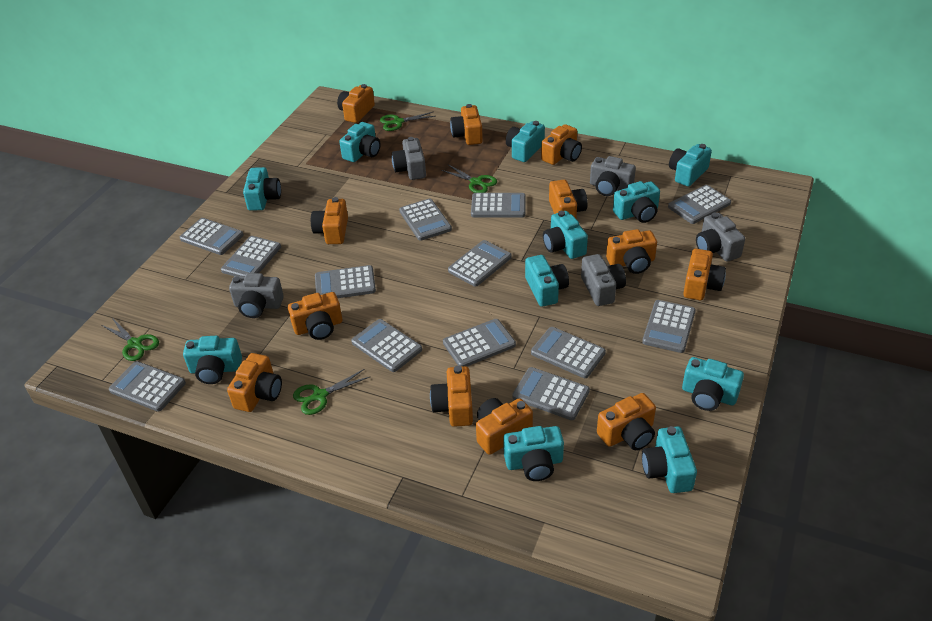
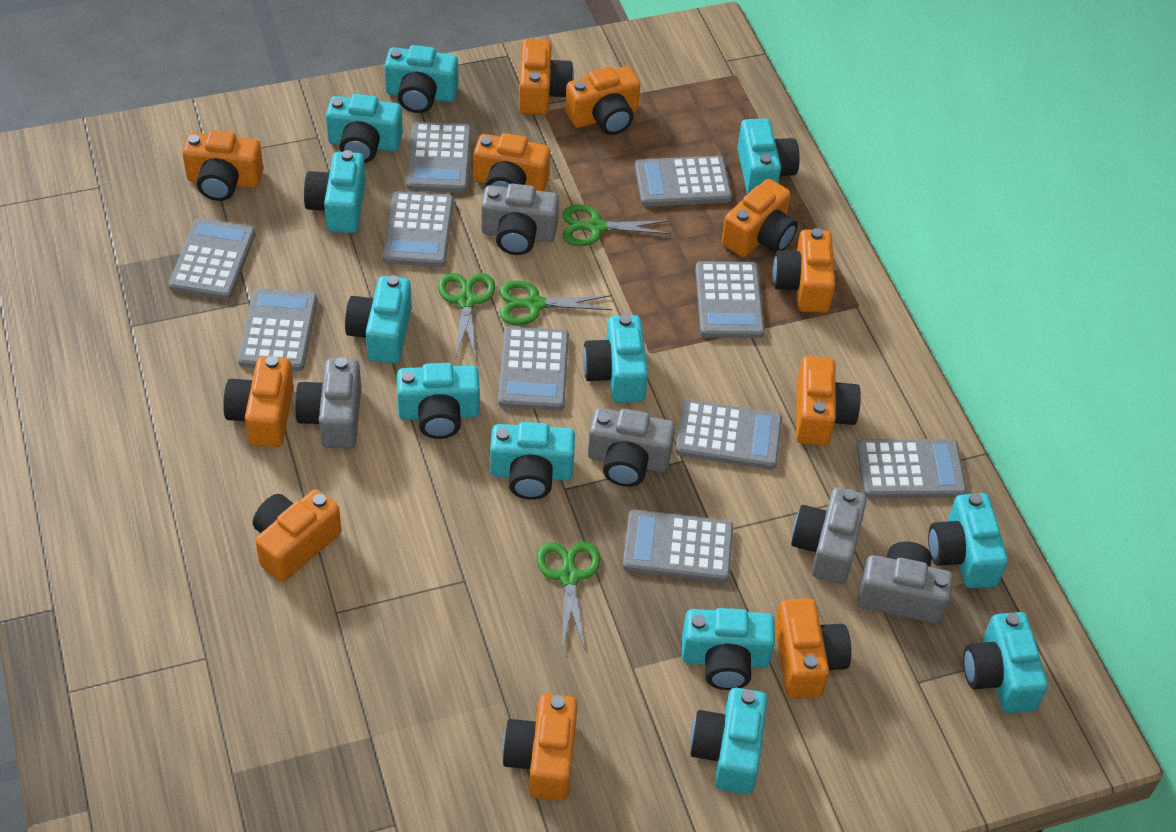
grey calculator: [109,361,186,411] [180,218,244,255] [221,236,281,276] [315,265,376,298] [351,319,422,372] [399,199,452,241] [443,319,516,367] [448,240,512,287] [471,193,526,218] [512,367,590,420] [531,327,606,378] [642,300,696,353] [668,185,731,224] = 13 -> [168,218,256,300] [238,288,317,371] [383,191,454,267] [406,122,472,193] [498,326,569,411] [623,510,734,583] [635,156,732,207] [675,400,782,470] [695,261,765,338] [856,439,967,498] = 10
orange camera: [227,353,282,412] [288,292,342,340] [311,197,348,244] [337,84,375,123] [430,366,473,427] [450,104,483,145] [476,398,533,455] [541,124,582,165] [549,180,588,218] [597,393,656,450] [606,229,657,274] [683,249,726,300] = 12 -> [182,130,264,201] [223,356,294,447] [253,489,341,582] [474,133,550,191] [502,694,578,801] [519,39,574,115] [565,66,640,135] [722,179,798,257] [773,228,835,313] [775,598,851,699] [796,356,861,446] = 11
turquoise camera: [183,336,242,384] [243,167,281,211] [339,122,381,162] [503,426,564,481] [506,121,545,162] [525,255,569,307] [543,211,588,259] [613,181,660,223] [642,426,697,493] [669,144,712,187] [682,357,744,411] = 11 -> [304,150,366,233] [326,94,403,163] [345,275,412,363] [384,45,459,113] [397,363,480,439] [490,422,575,500] [583,314,648,403] [682,608,775,690] [690,688,767,794] [737,118,800,194] [928,493,1008,588] [963,612,1048,713] = 12

